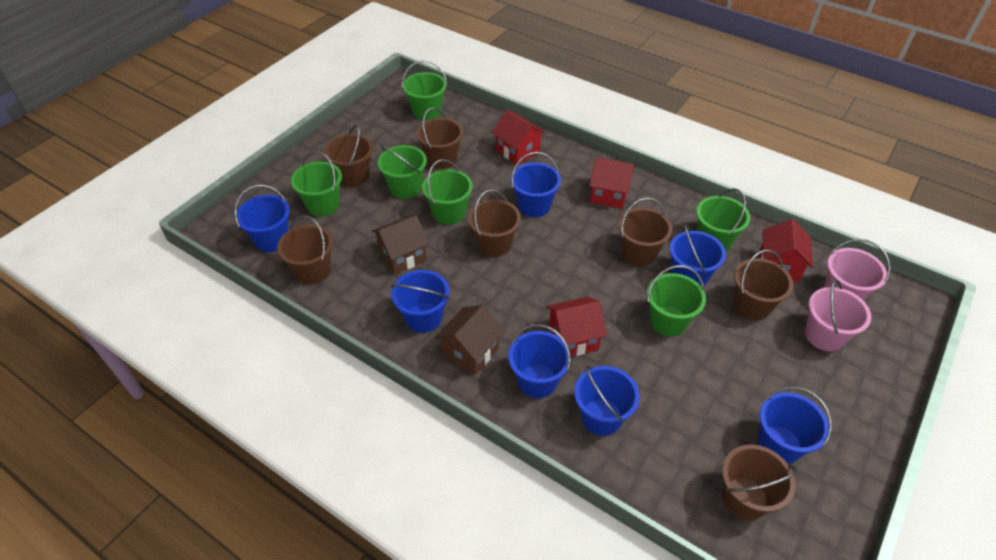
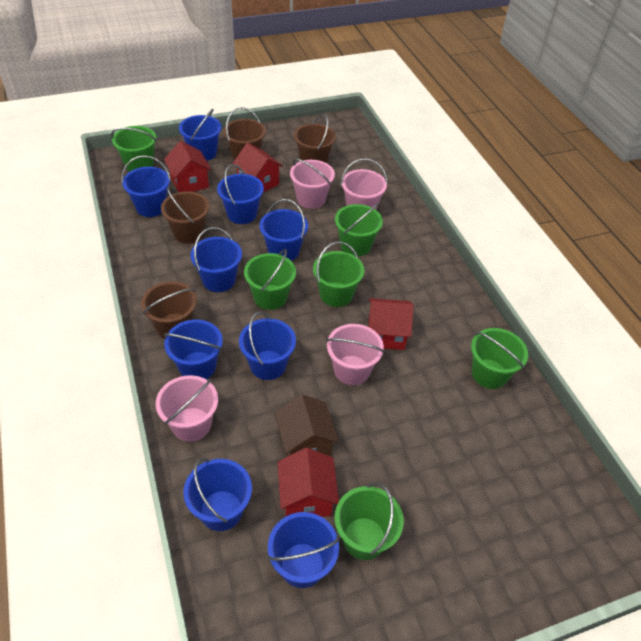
blue bucket: [234,185,290,252] [391,270,450,333] [508,324,571,398] [511,152,561,217] [574,365,640,436] [670,225,726,286] [758,387,832,464] = 7 -> [122,155,171,217] [164,320,223,379] [179,109,222,161] [183,458,252,531] [190,227,242,292] [217,164,264,224] [239,311,296,380] [259,199,308,261] [268,512,340,588] = 9
brown bucket: [277,215,333,284] [324,125,373,187] [416,108,463,169] [468,190,521,257] [618,198,672,266] [722,444,797,520] [734,250,793,320] = 7 -> [141,281,197,339] [161,187,210,244] [223,107,266,161] [294,114,336,163] = 4
brown house: [372,215,429,274] [435,305,504,375] = 2 -> [275,394,339,457] = 1
pink bucket: [805,279,871,351] [824,239,891,301] = 2 -> [155,375,218,442] [290,159,335,209] [326,324,384,385] [341,158,387,210] = 4

